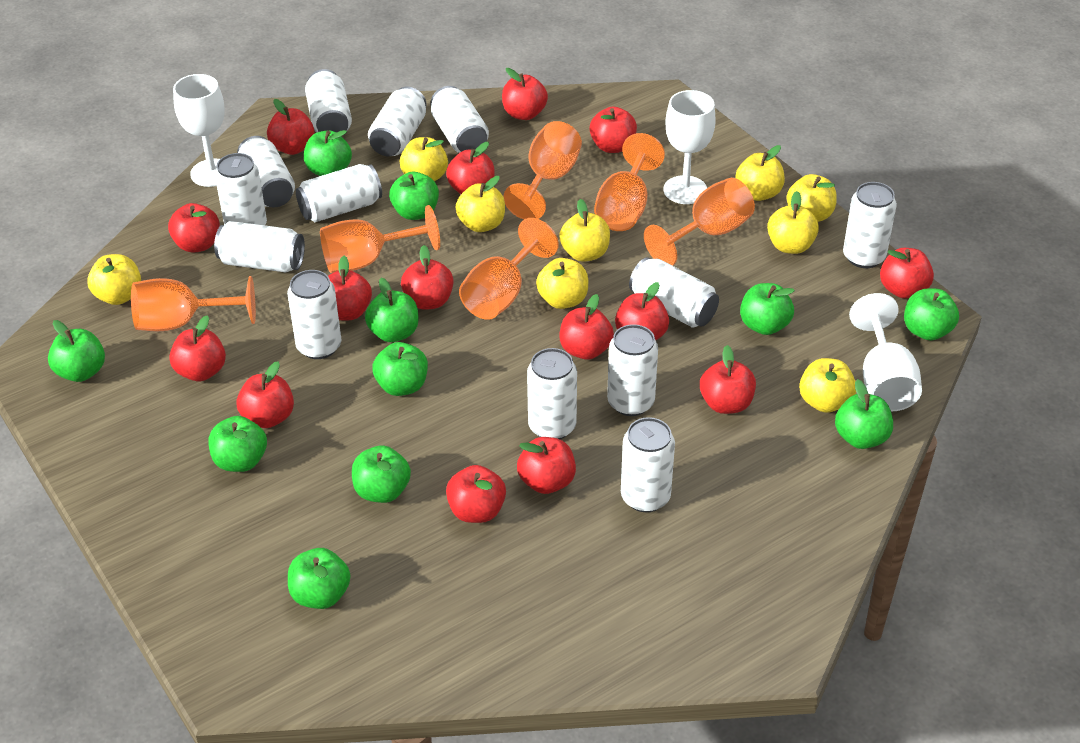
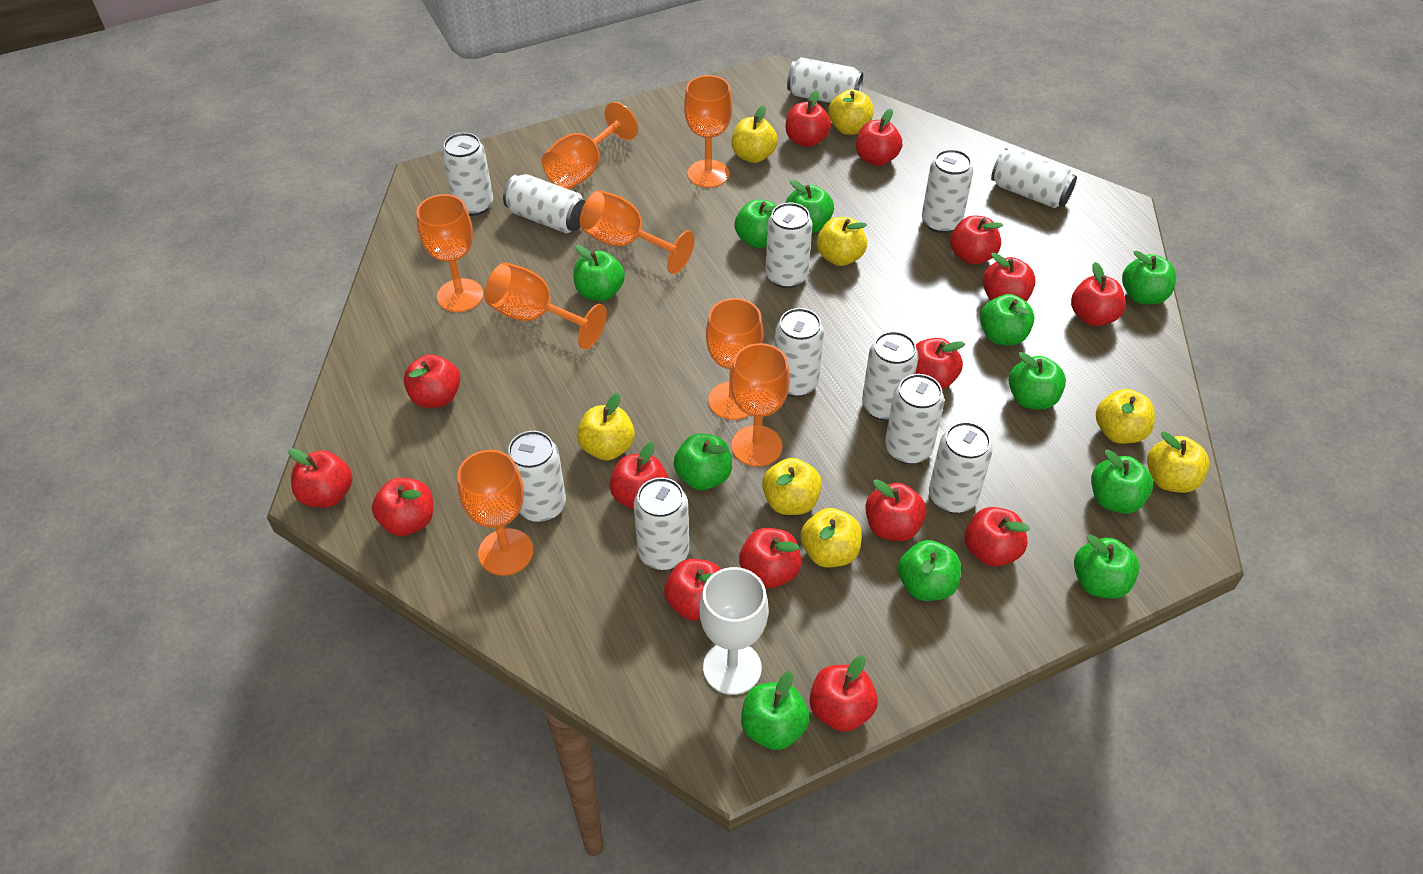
orange goblet: [131,276,256,331] [320,205,440,273] [459,218,559,320] [503,121,582,219] [594,133,665,231] [644,178,755,266] = 6 -> [416,194,483,312] [457,450,533,576] [484,263,607,349] [542,102,638,189] [580,190,694,274] [684,75,732,188] [706,298,764,420] [730,343,790,467] = 8
white can: [214,221,305,272] [215,153,267,225] [237,136,295,208] [287,270,342,359] [296,164,382,222] [305,69,352,133] [368,87,426,156] [430,86,489,153] [527,348,577,439] [607,324,658,416] [621,417,675,512] [629,257,719,328] [843,182,897,268] = 13 -> [442,133,493,216] [503,174,585,233] [507,431,566,522] [634,477,689,570] [765,203,813,288] [775,308,824,397] [787,57,863,103] [862,331,919,421] [885,374,944,464] [922,149,973,233] [929,422,993,513] [991,148,1077,208] = 12
white goblet: [173,74,224,187] [664,90,716,204] [849,293,922,411] = 3 -> [700,567,769,695] = 1
yellow apple: [87,254,141,305] [400,137,448,181] [455,176,505,232] [536,258,588,309] [559,199,610,262] [735,145,785,201] [767,191,819,254] [787,174,837,222] [799,358,856,413] = 9 -> [577,393,635,460] [732,105,778,163] [762,458,822,515] [801,508,862,567] [817,217,867,266] [828,89,874,135] [1096,389,1155,444] [1147,432,1209,493] = 8

